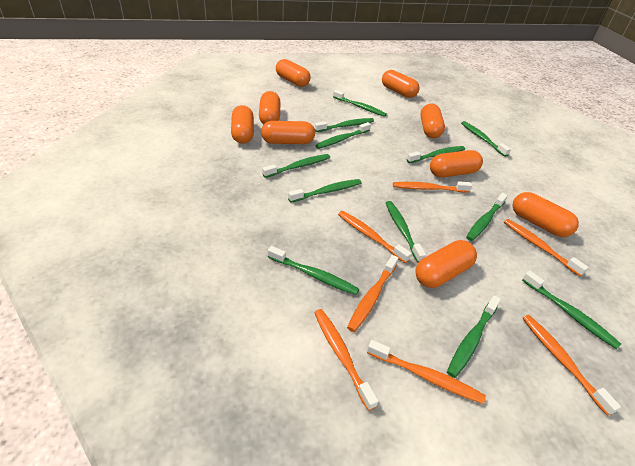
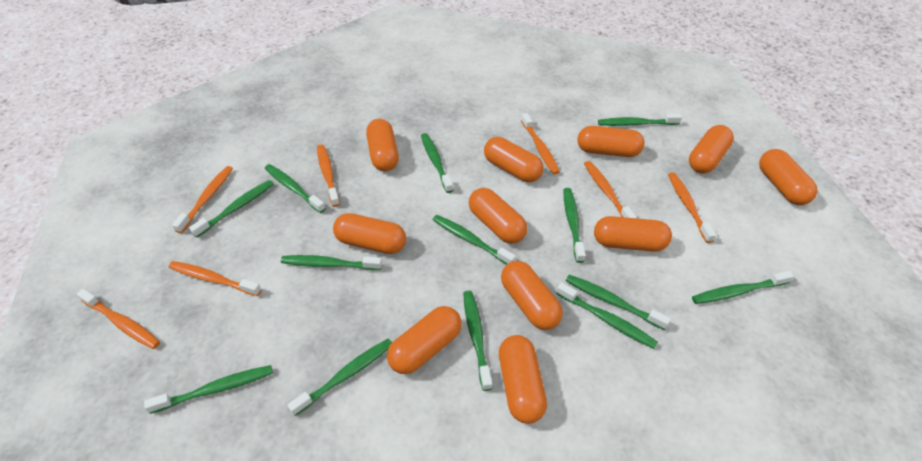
green toothbrush: [262,154,330,178] [268,246,359,295] [288,179,362,203] [315,118,374,132] [315,122,371,149] [333,90,387,117] [386,201,426,263] [406,146,465,163] [447,295,501,378] [461,121,511,157] [466,193,508,241] [522,271,621,349] = 12 -> [144,365,273,414] [189,180,274,238] [265,164,326,213] [281,255,382,270] [288,339,392,416] [421,133,454,193] [433,215,516,265] [463,291,492,391] [556,282,658,349] [563,188,586,263] [565,275,671,330] [598,114,682,126] [692,271,794,304] = 13
orange capsule: [231,105,254,144] [259,91,281,124] [261,121,315,144] [276,59,310,87] [382,70,420,98] [415,240,477,288] [420,103,445,138] [430,150,483,178] [513,192,579,237] = 9 -> [333,213,406,254] [366,119,399,171] [387,306,462,374] [469,188,527,244] [484,137,544,182] [499,335,547,424] [501,261,563,330] [577,126,645,157] [594,216,672,252] [689,125,734,173] [759,149,817,205] = 11

